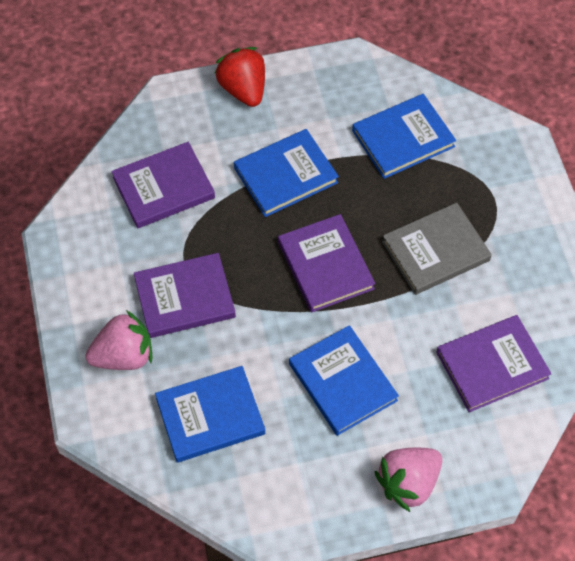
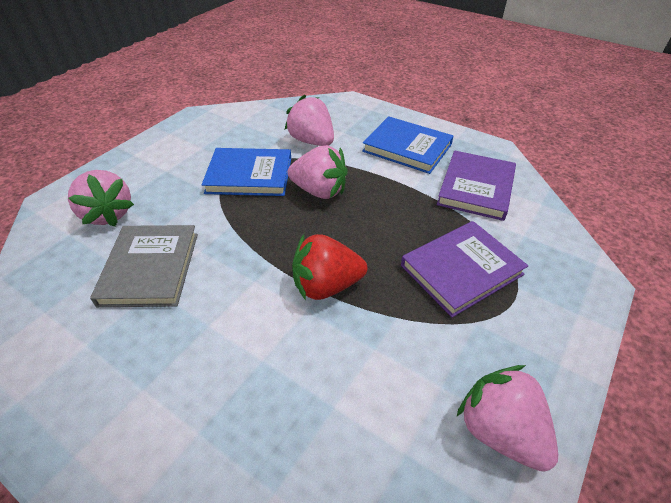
blue book: [155,366,265,462] [234,129,339,217] [289,325,399,436] [352,94,456,179] = 4 -> [202,148,291,196] [362,116,453,174] = 2
pink strawberry: [85,310,152,370] [374,448,442,512] = 2 -> [68,170,134,226] [285,95,334,146] [287,145,348,199] [457,365,558,472] = 4
purple book: [111,142,215,228] [134,253,236,338] [278,214,375,313] [436,315,551,412] = 4 -> [401,221,528,317] [437,151,516,221] = 2

